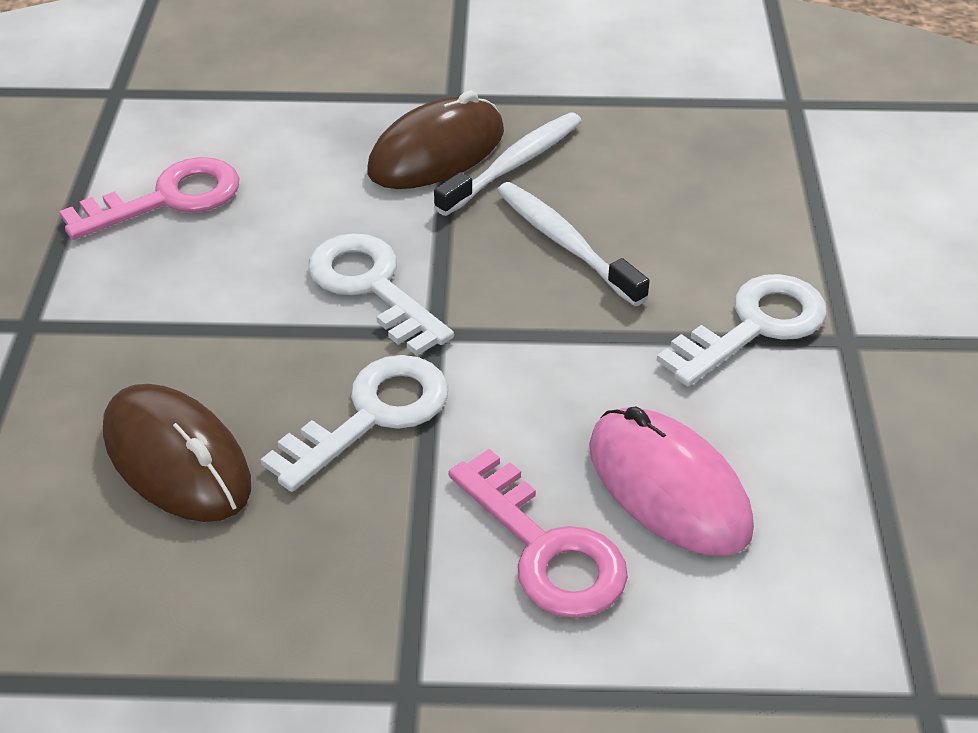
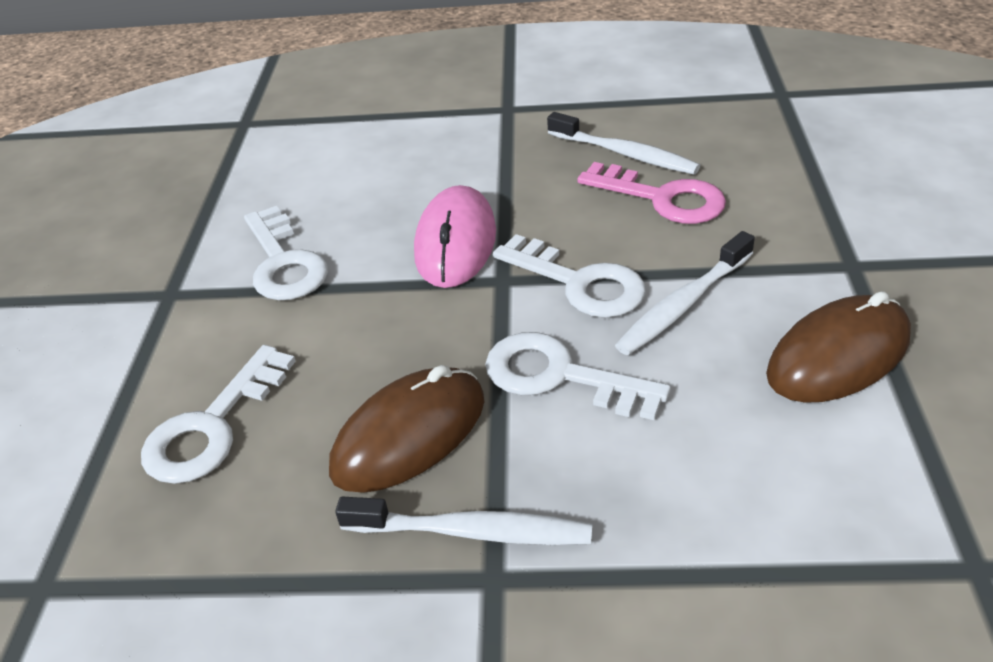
pink key: [59,157,239,240] [448,449,628,618] = 2 -> [577,162,726,224] = 1
white key: [261,355,448,492] [308,233,454,356] [657,274,827,387] = 3 -> [141,345,296,484] [244,206,328,300] [485,332,671,420] [493,234,646,318] = 4
white toothbrush: [434,113,582,216] [497,182,650,306] = 2 -> [335,497,592,545] [547,112,700,175] [615,231,755,355] = 3

